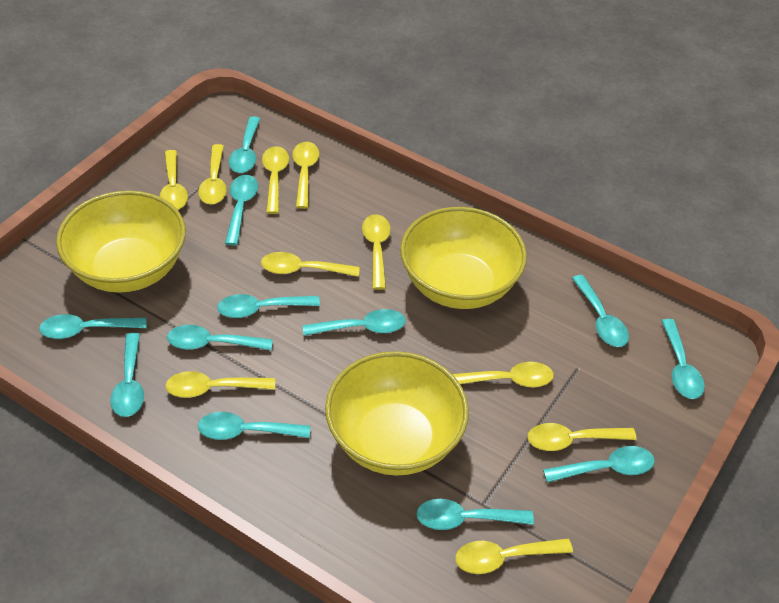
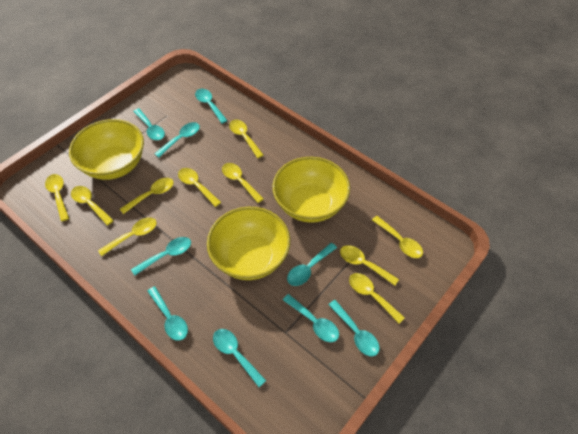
turquoise spoon: [39,314,146,339] [110,333,144,417] [167,325,273,350] [198,412,310,440] [217,294,320,318] [225,175,258,245] [229,116,260,173] [303,309,406,336] [416,499,534,530] [543,446,655,483] [572,275,629,347] [661,319,705,399] = 12 -> [131,237,191,276] [133,108,165,140] [147,286,188,341] [155,122,200,158] [195,89,228,124] [213,329,266,387] [283,294,339,342] [287,243,337,286] [328,300,380,356] = 9

